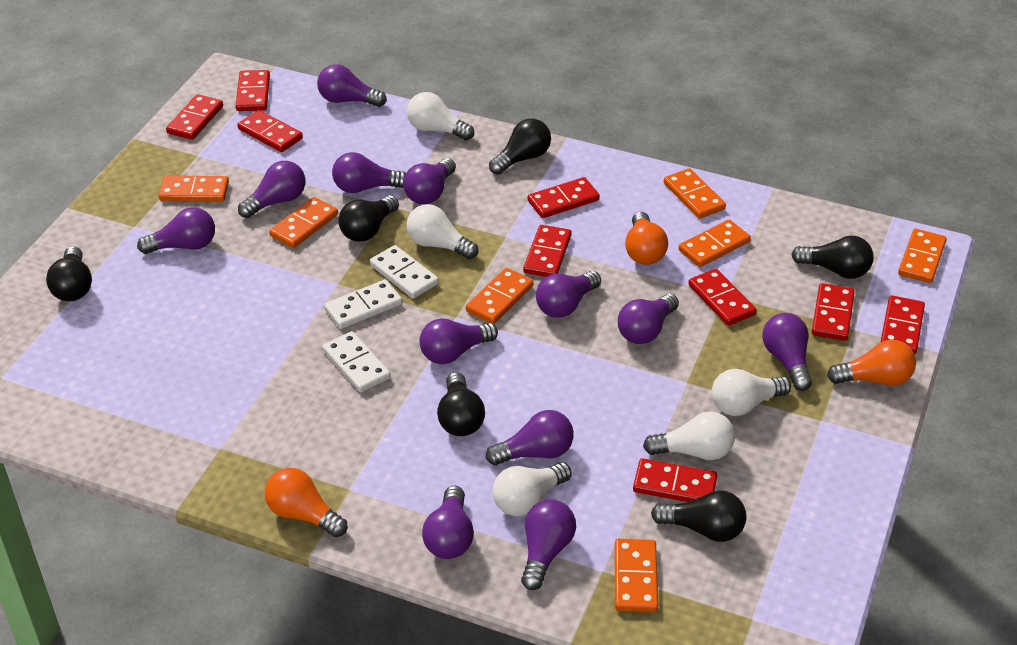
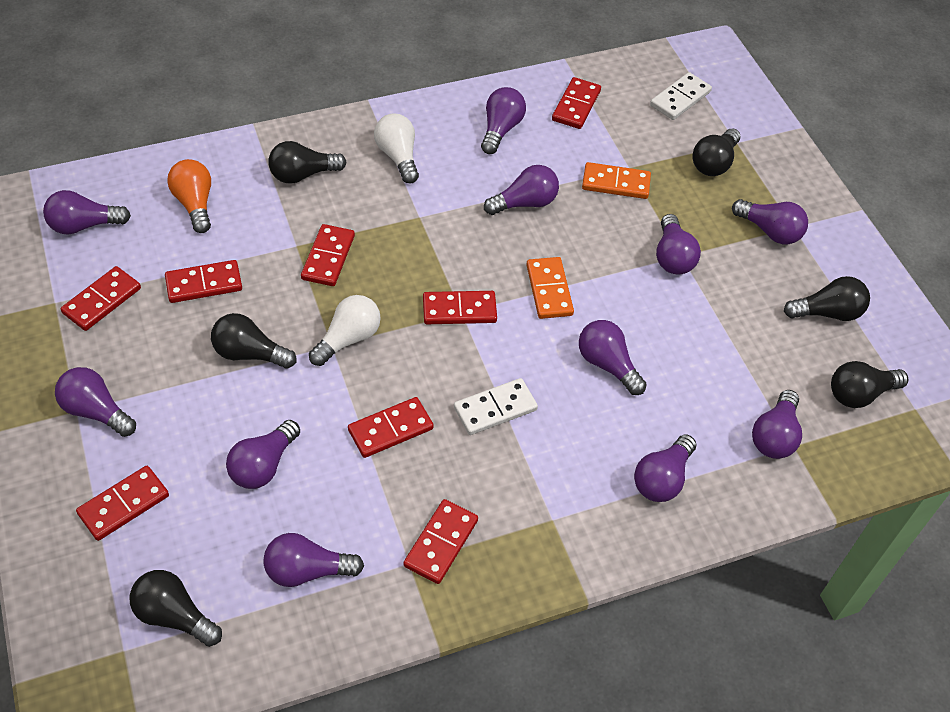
orange domino: [159,175,229,202] [269,197,338,248] [466,268,533,324] [615,539,658,612] [664,168,726,219] [679,220,751,267] [898,229,947,283] = 7 -> [526,257,574,319] [582,162,651,199] = 2
orange light bulb: [265,468,347,537] [625,212,668,265] [827,340,916,386] = 3 -> [167,159,211,233] = 1
purple light bulb: [137,207,215,254] [238,161,305,218] [317,64,387,107] [332,152,406,193] [403,158,456,204] [419,318,498,364] [422,485,474,559] [486,410,574,465] [521,499,576,590] [536,271,601,318] [618,294,679,344] [762,313,812,391] = 12 -> [43,190,131,235] [55,367,136,437] [226,420,300,489] [264,533,364,587] [481,87,526,154] [484,165,559,215] [579,320,647,395] [634,434,697,502] [656,214,701,275] [732,199,808,244] [752,390,802,459] = 11
red domino: [166,94,223,140] [236,70,270,111] [237,110,303,152] [523,225,572,277] [528,177,600,218] [633,458,717,502] [688,269,756,326] [812,283,855,341] [880,295,925,354] = 9 -> [61,266,141,331] [76,466,169,541] [165,260,242,303] [301,224,355,286] [348,397,434,458] [404,499,478,584] [423,291,497,324] [552,77,601,129] = 8
white domino: [323,331,391,392] [324,279,402,329] [370,245,439,299] = 3 -> [454,378,538,435] [650,72,712,120] = 2
white light bulb: [406,204,478,259] [407,92,474,140] [493,462,572,516] [643,411,735,460] [712,369,791,416] = 5 -> [309,295,381,366] [374,113,419,184] = 2

